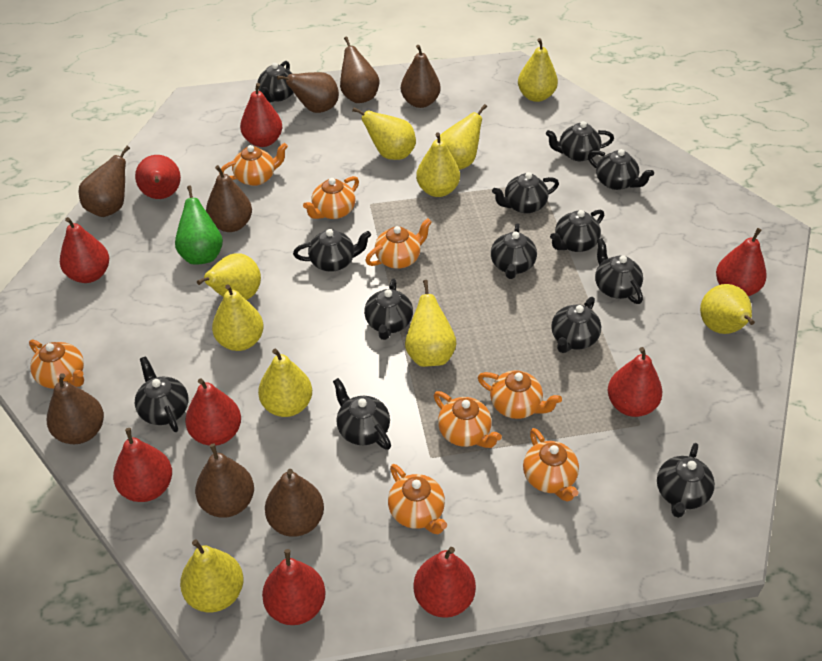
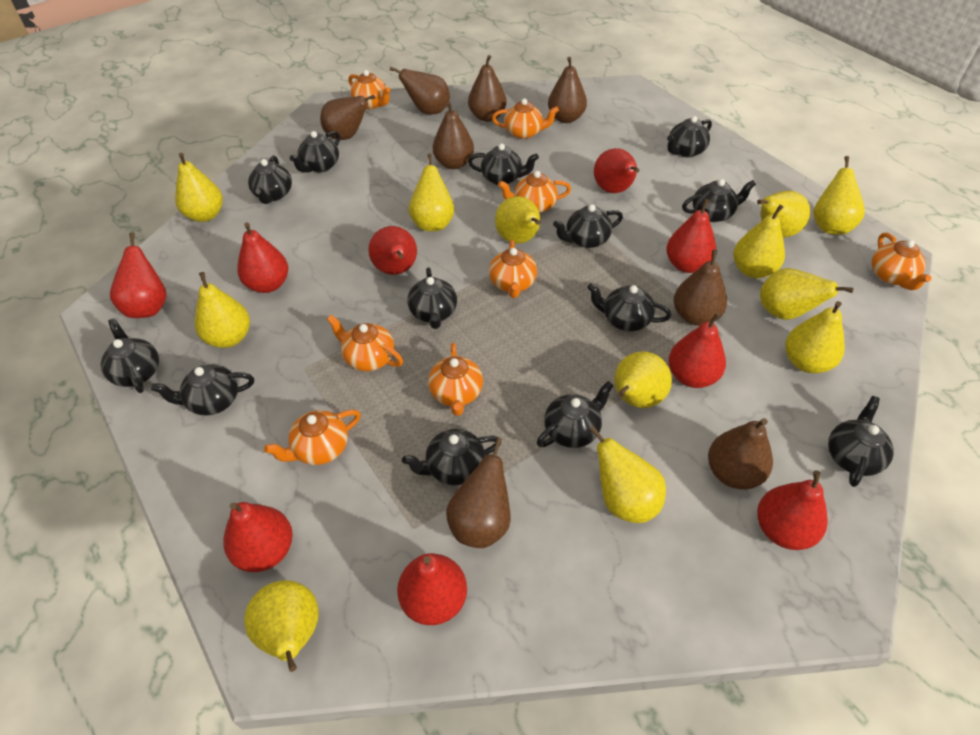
green pear: [175,186,223,265] = 1 -> none = 0
yellow pear: [180,539,244,612] [197,253,261,300] [212,284,264,351] [258,348,312,417] [352,107,416,160] [405,280,457,367] [416,132,460,197] [437,104,487,170] [518,38,558,102] [700,284,755,334] = 10 -> [175,153,223,222] [195,272,250,348] [244,580,319,672] [409,153,454,231] [495,196,541,244] [589,426,666,523] [614,351,672,408] [733,205,785,278] [757,191,810,237] [760,268,854,320] [785,301,845,373] [813,156,865,235] = 12

